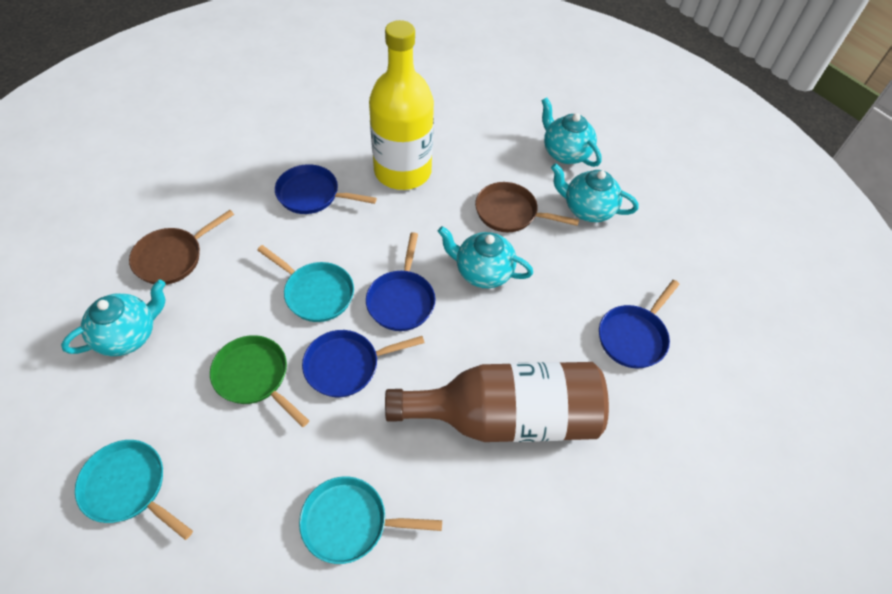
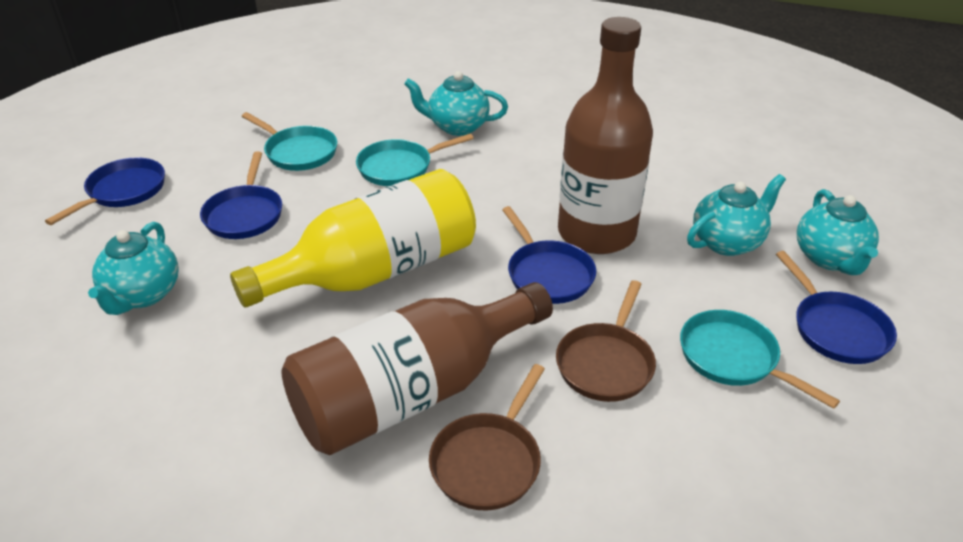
brown bottle: [385,362,609,442] = 1 -> [281,282,553,455] [558,17,653,254] = 2
green pan: [210,335,309,427] = 1 -> none = 0

